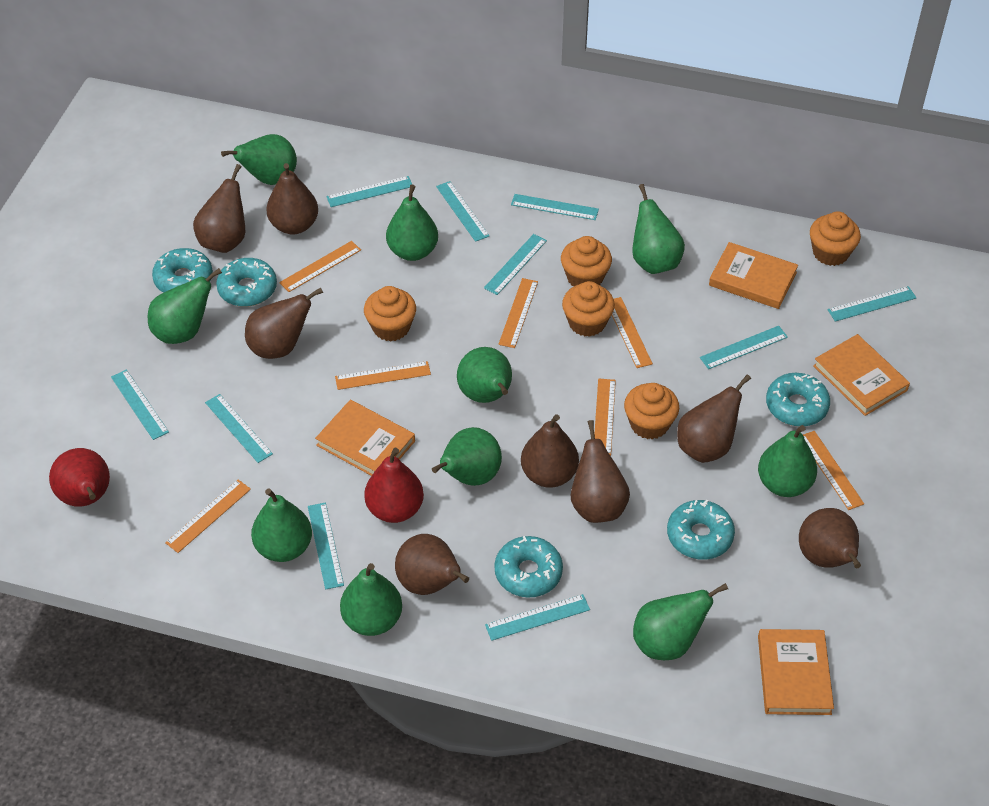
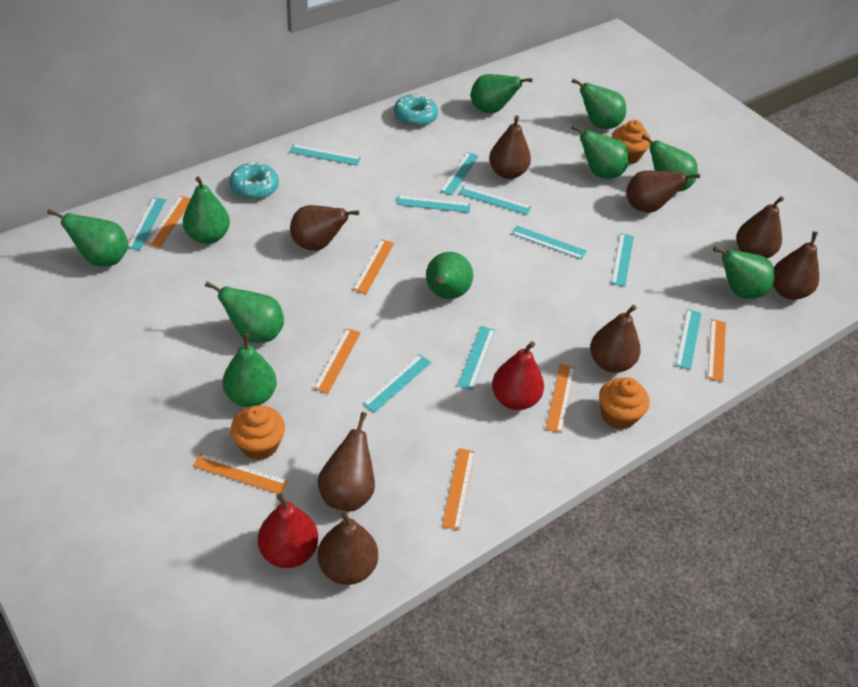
orange book: [315,400,415,476] [709,242,798,309] [758,629,834,715] [813,334,910,416] = 4 -> none = 0
orange cupcake: [364,286,416,342] [561,236,612,286] [562,281,615,337] [624,383,679,439] [810,211,861,266] = 5 -> [231,405,285,460] [599,377,650,430] [612,120,650,164] = 3
turquoise donut: [152,248,213,293] [216,258,277,307] [494,536,563,598] [667,500,735,560] [766,373,830,426] = 5 -> [229,161,279,200] [394,94,438,127] = 2

